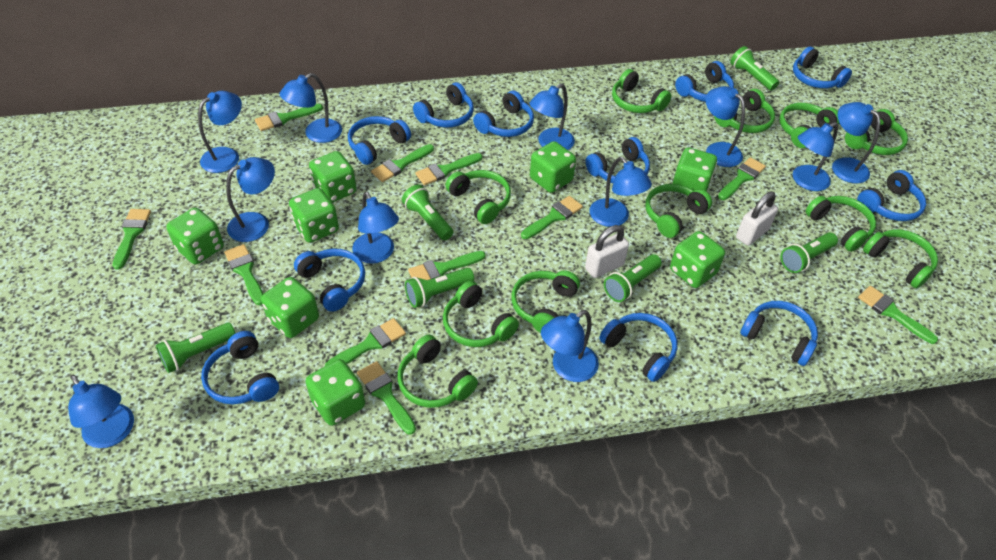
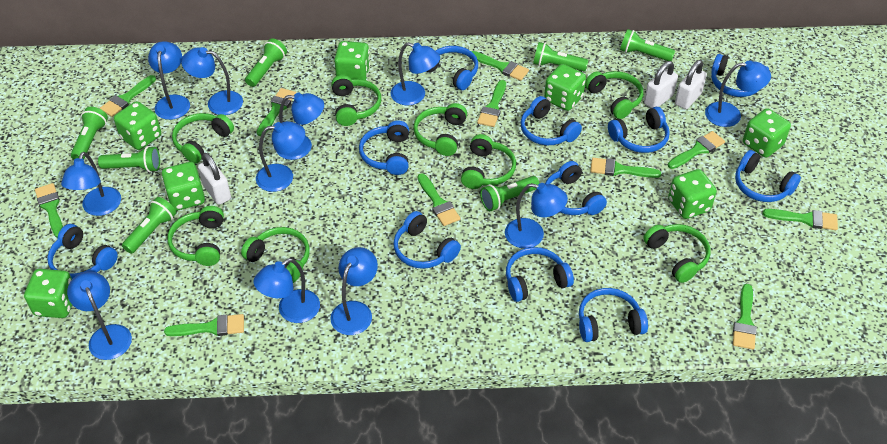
green dice: [166,208,224,265] [261,277,319,338] [289,188,339,243] [305,359,365,426] [309,151,357,203] [530,141,576,193] [670,231,725,288] [672,148,717,192] = 8 -> [24,269,72,318] [114,101,161,150] [162,162,205,211] [334,41,370,80] [544,64,586,111] [668,169,717,219] [743,108,791,157] = 7
green flashlight: [156,323,235,373] [402,184,453,240] [405,268,474,308] [604,254,662,302] [730,46,779,90] [780,232,838,273] = 6 -> [71,107,108,160] [98,146,160,172] [122,197,176,254] [245,38,287,87] [480,176,540,211] [533,42,588,71] [620,29,675,61] = 7
green headphones: [398,335,478,408] [443,281,519,347] [445,170,511,224] [511,270,580,333] [612,69,671,113] [645,184,712,238] [714,89,775,133] [779,103,839,148] [806,196,876,252] [845,109,908,155] [863,229,938,289] = 11 -> [167,206,224,266] [172,113,234,164] [241,227,310,283] [331,75,381,126] [413,103,467,156] [461,134,516,189] [585,71,643,119] [643,224,710,283] = 8
white padlock: [585,225,629,278] [736,192,778,246] = 2 -> [198,153,231,205] [644,61,678,108] [675,60,707,109] = 3

